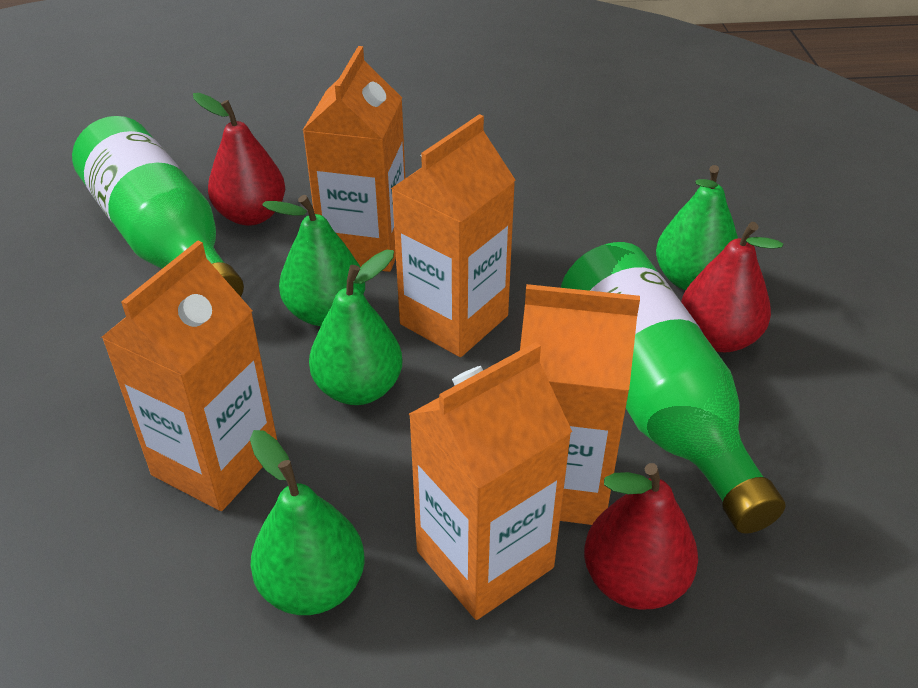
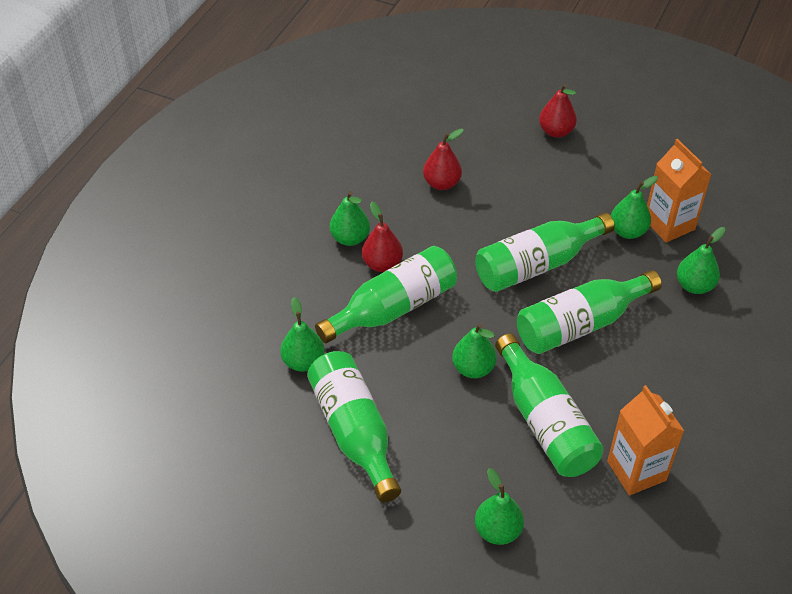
green bottle: [72,116,244,297] [561,242,785,534] = 2 -> [307,351,401,502] [315,246,457,343] [475,213,615,292] [495,334,604,477] [517,270,662,354] = 5
green pear: [250,430,365,615] [262,195,365,326] [309,250,402,405] [656,165,738,290] = 4 -> [280,297,325,372] [330,191,370,246] [452,323,497,378] [475,468,524,545] [611,176,658,239] [677,227,726,294] = 6
orange carton: [101,240,277,511] [303,46,405,272] [391,114,515,357] [409,342,572,620] [520,284,640,525] = 5 -> [607,385,684,496] [647,139,711,243] = 2

